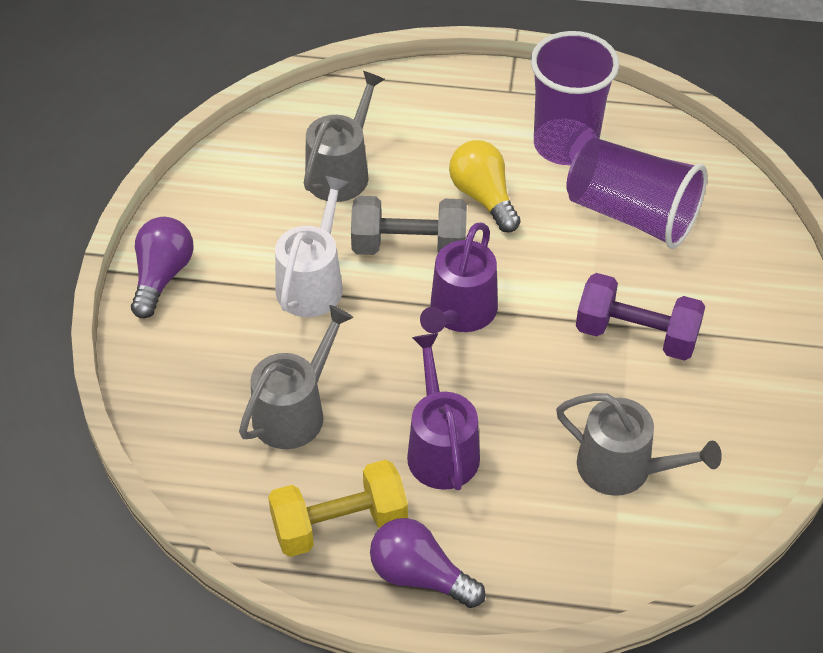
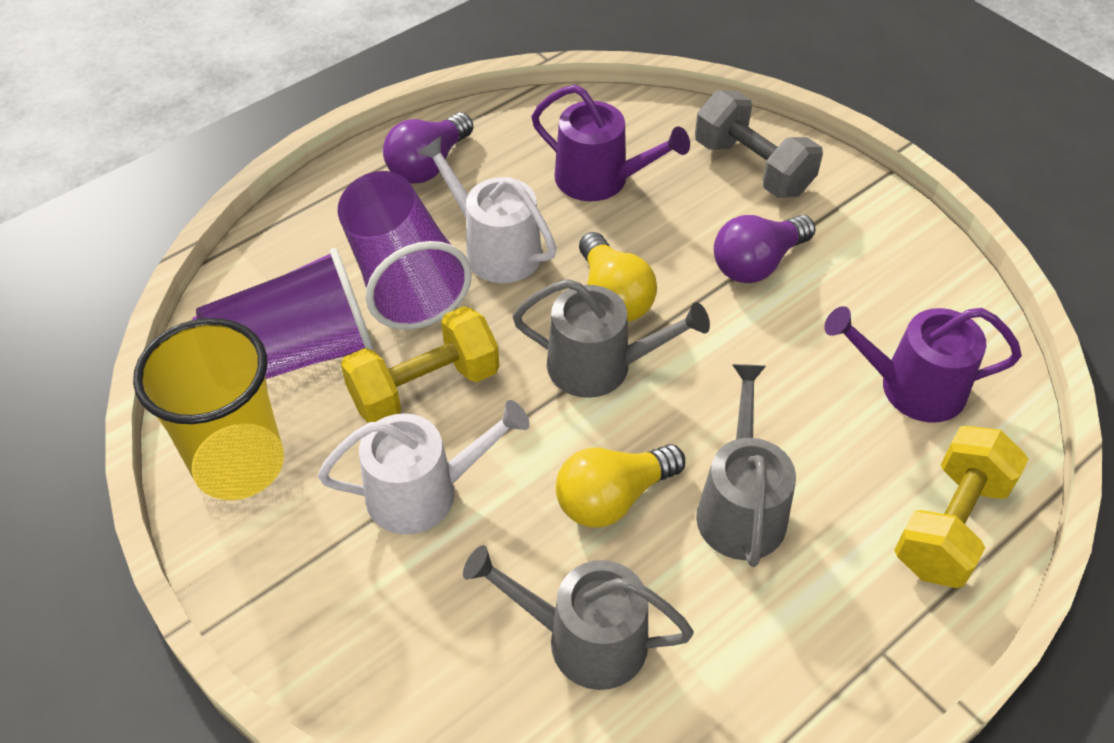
purple dumbbell: [576,273,705,361] = 1 -> none = 0
white watering can: [275,176,349,317] = 1 -> [318,400,530,535] [418,136,557,283] = 2
yellow cup: none = 0 -> [133,318,284,500] = 1
yellow dumbbell: [268,460,408,557] = 1 -> [341,306,499,423] [894,426,1029,588] = 2
yellow light bulb: [449,140,520,232] = 1 -> [556,444,685,527] [579,232,657,322] = 2

